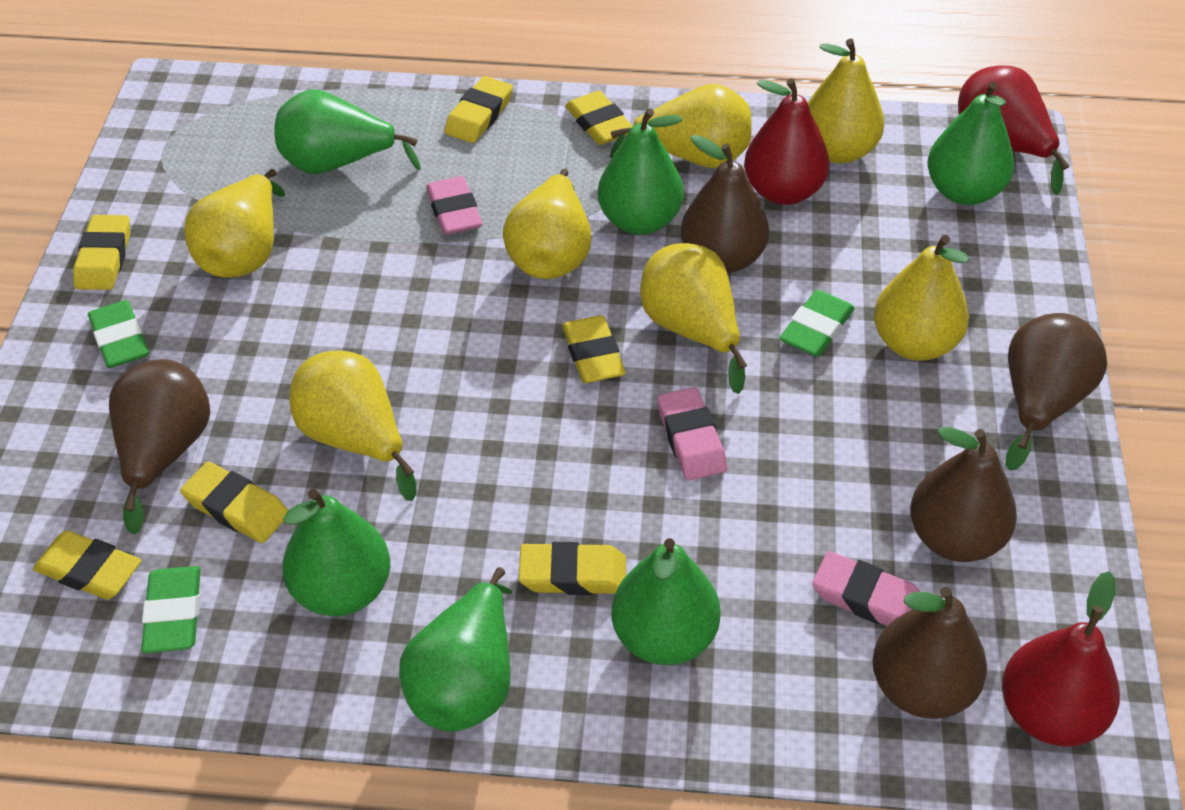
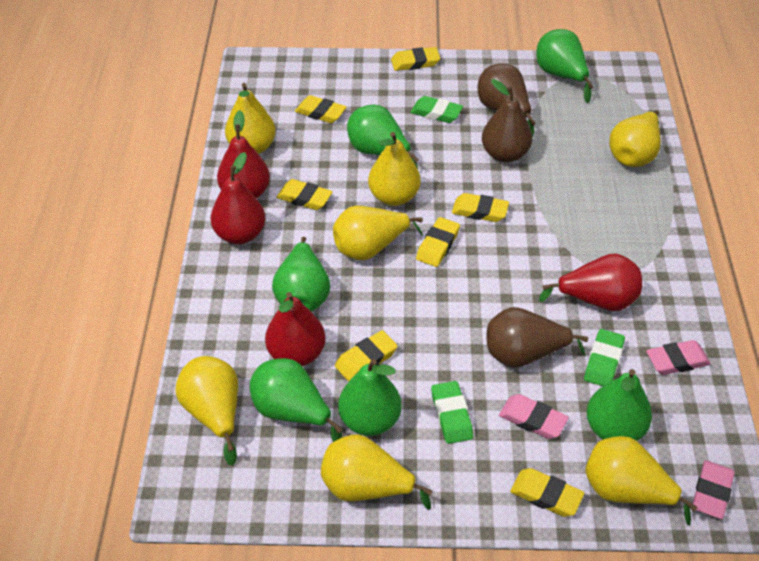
brown pear: [109,359,210,535] [681,135,769,273] [872,587,987,719] [910,427,1017,562] [1005,313,1107,471] = 5 -> [478,63,536,138] [482,79,533,163] [487,307,588,368] = 3
red pear: [744,78,830,205] [958,65,1070,195] [1002,571,1120,747] = 3 -> [211,152,265,244] [217,110,270,199] [265,292,326,366] [539,254,642,311] = 4

